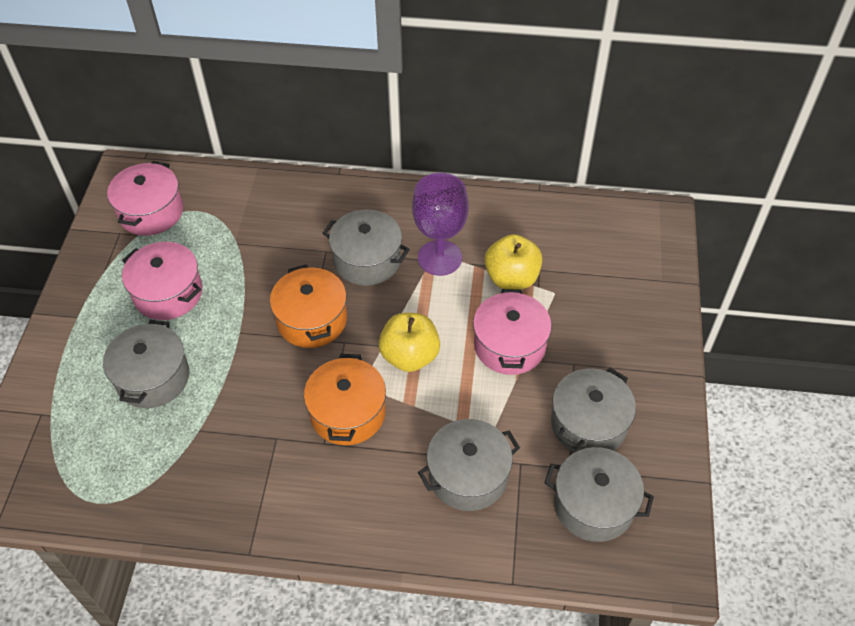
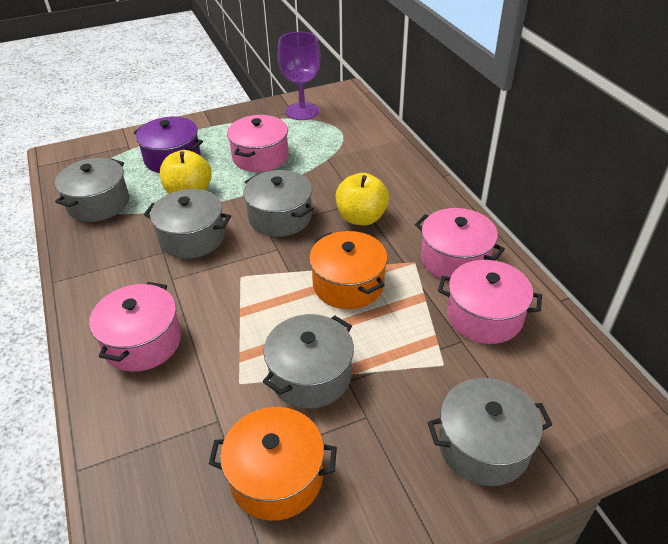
pink pot: [107,161,183,236] [122,242,202,320] [473,289,552,375] = 3 -> [89,282,181,372] [227,115,289,172] [415,208,505,281] [438,260,542,344] = 4
purple pot: none = 0 -> [134,116,203,173] = 1

